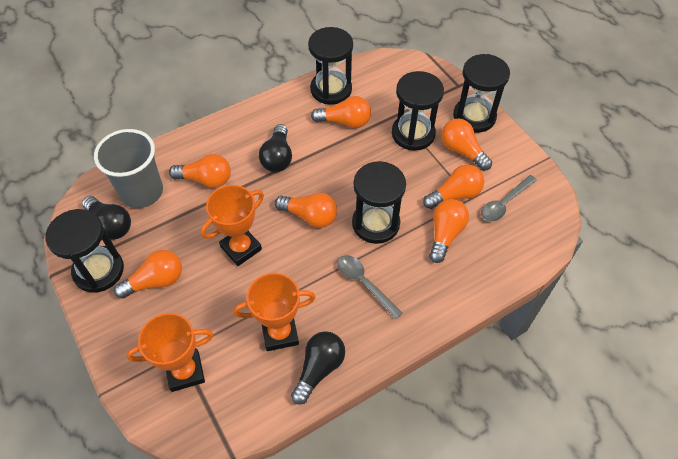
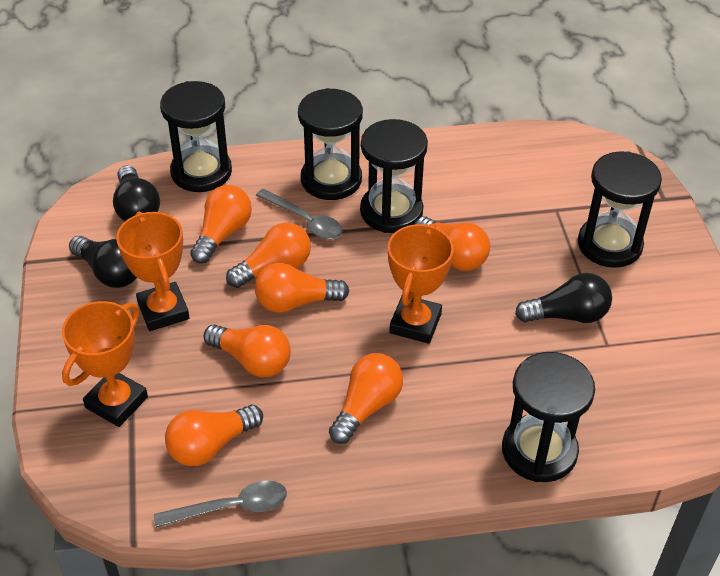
grey cup: [94,129,163,208] = 1 -> none = 0

